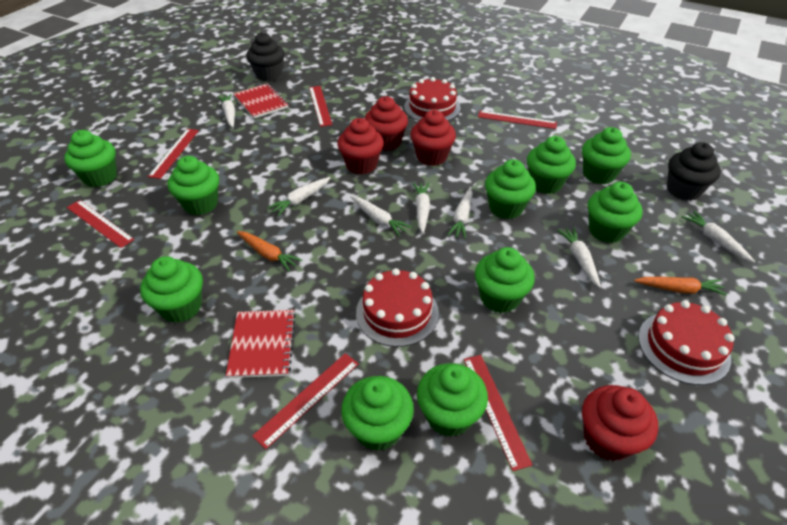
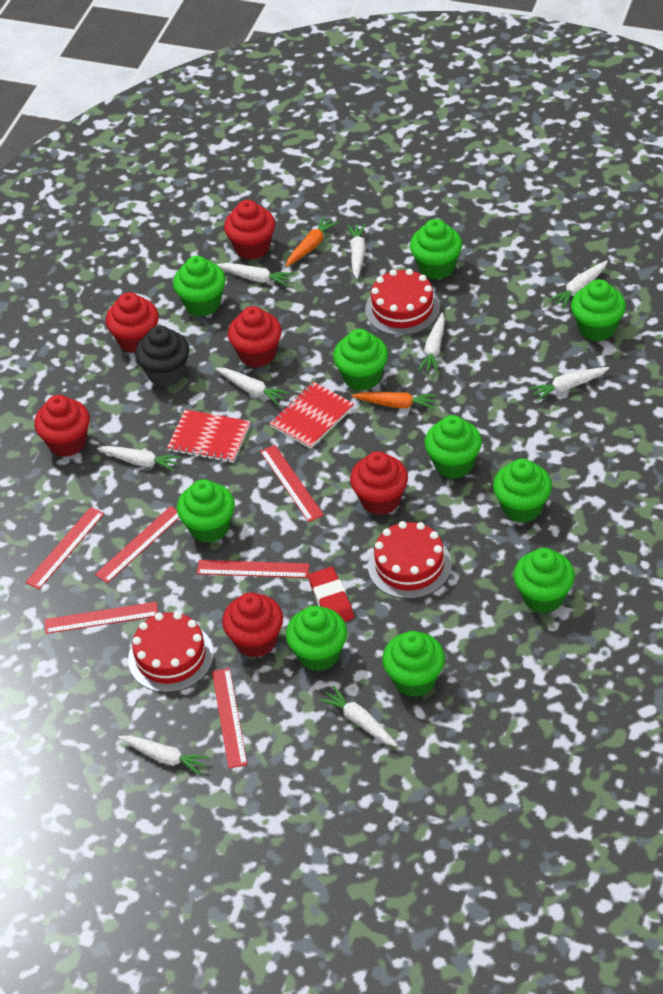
black cupcake: [247,32,285,82] [667,142,721,201] = 2 -> [135,325,189,387] = 1
red cupcake: [337,118,384,175] [364,96,408,151] [410,110,456,166] [582,385,658,461] = 4 -> [34,395,90,457] [105,292,159,353] [222,592,283,658] [224,200,275,260] [228,306,282,368] [350,451,408,515] = 6
red eraser: none = 0 -> [308,567,354,622] = 1
white carrot: [217,94,235,128] [267,177,331,216] [351,196,412,237] [412,183,430,233] [447,188,473,239] [557,227,601,288] [682,211,755,263] = 7 -> [97,446,180,471] [118,735,209,775] [216,263,293,286] [216,368,289,405] [319,686,397,747] [347,223,366,279] [418,313,445,373] [529,367,609,402] [548,260,608,309] = 9

